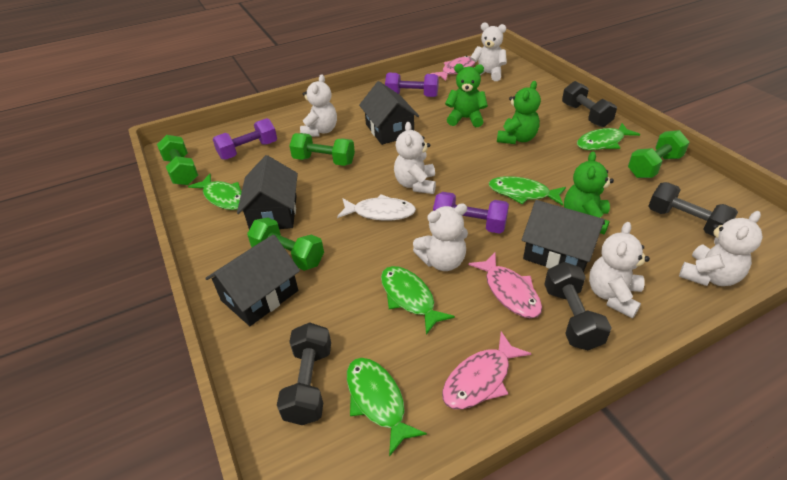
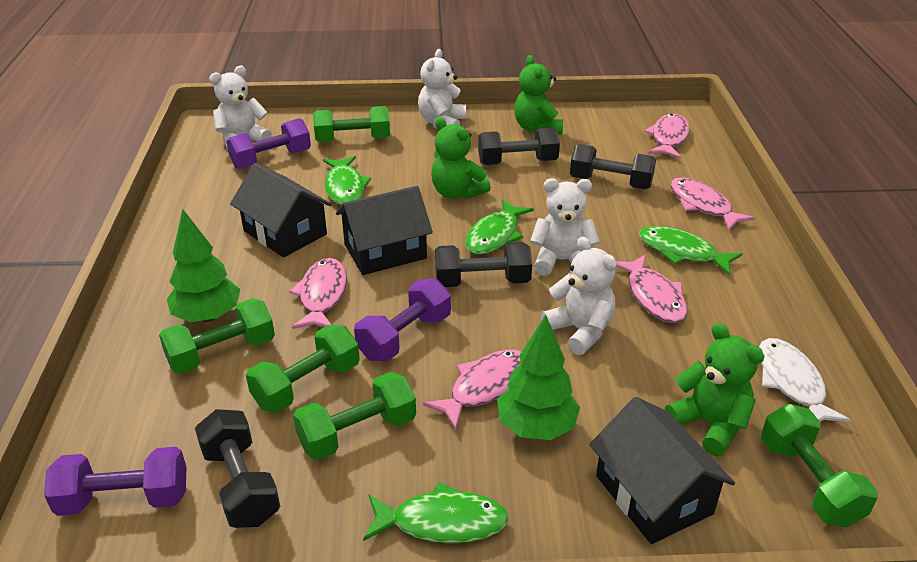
black house: [205,235,300,326] [237,155,298,229] [359,81,419,145] [522,200,605,272] = 4 -> [230,163,332,257] [336,186,433,275] [589,397,735,544] = 3
green dumbbell: [157,135,198,185] [247,217,324,271] [289,133,355,166] [628,130,690,178] = 4 -> [159,298,275,374] [246,324,360,413] [293,372,416,460] [313,106,390,142] [761,404,878,527] = 5
green fish: [188,174,242,210] [347,358,427,457] [381,266,455,335] [489,176,566,206] [577,123,640,150] = 5 -> [323,156,371,205] [363,482,509,544] [465,199,534,255] [639,226,742,275] = 4
green tree: none = 0 -> [167,210,240,322] [497,315,580,440] = 2
pink fish: [430,56,475,81] [442,331,531,409] [468,253,542,318] = 3 -> [289,258,347,329] [423,350,521,430] [616,254,687,323] [644,114,690,159] [670,177,755,230] = 5
white teddy bear: [300,74,337,137] [394,122,436,194] [413,203,468,271] [470,22,507,81] [589,222,650,318] [679,211,763,286] = 6 -> [209,66,272,150] [418,49,466,129] [530,178,600,276] [541,237,617,355] = 4

